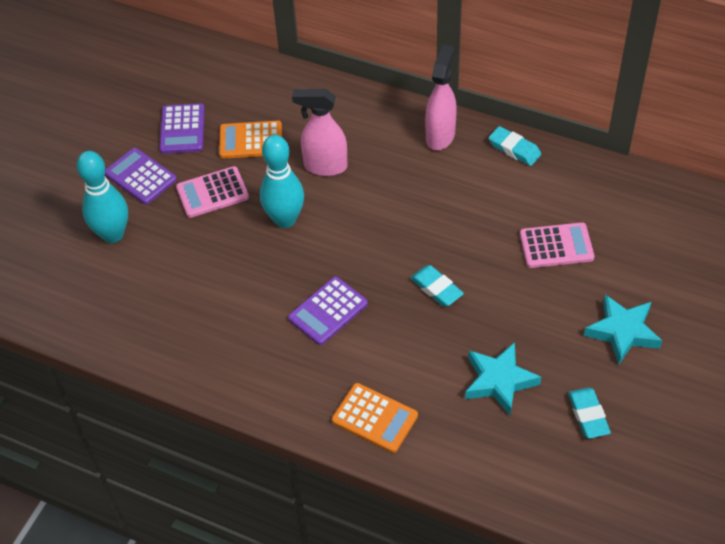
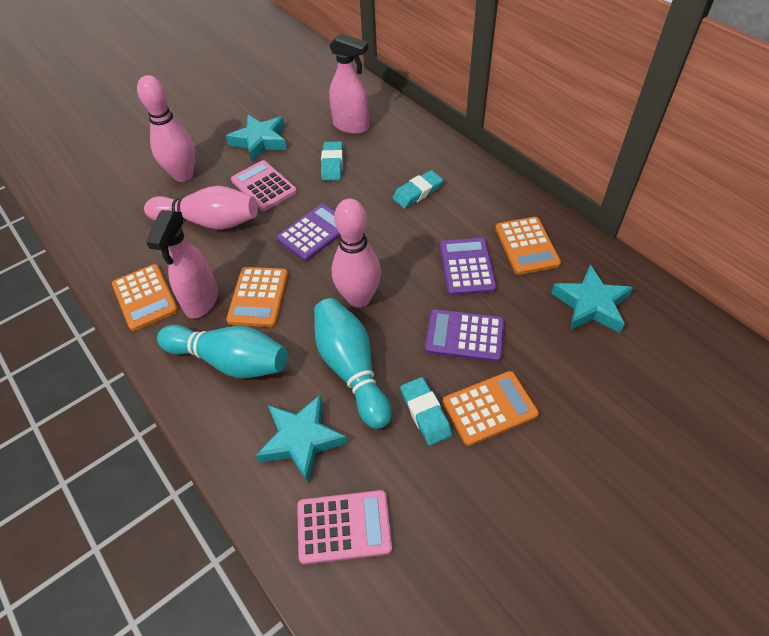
orange calculator: [219,121,282,159] [332,383,418,453] = 2 -> [112,264,178,331] [226,267,288,327] [443,371,539,446] [495,217,561,275] = 4
pink bowling pin: none = 0 -> [137,75,195,182] [144,186,258,230] [332,199,381,308] = 3
turquoise star: [465,342,541,415] [584,295,662,365] = 2 -> [226,115,287,162] [256,394,347,483] [551,265,633,333] = 3

